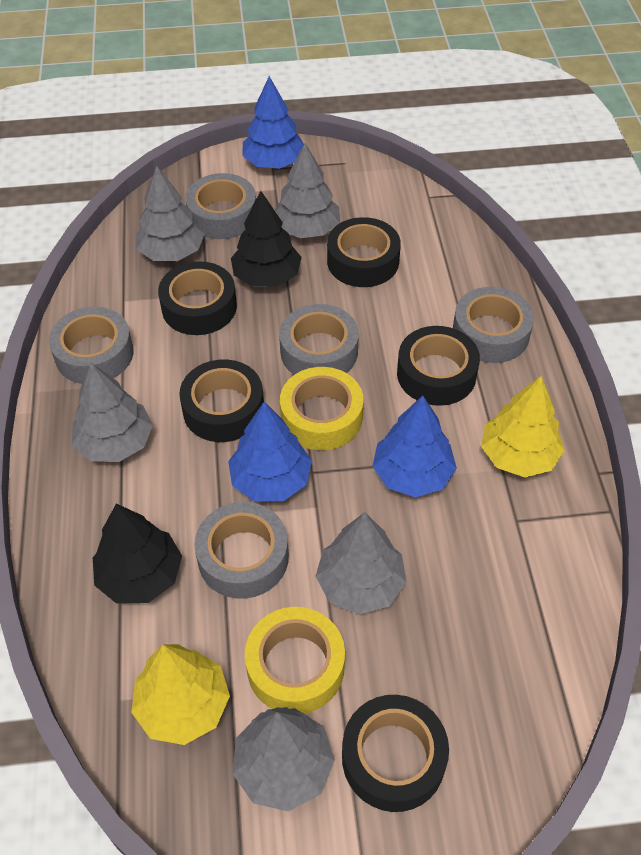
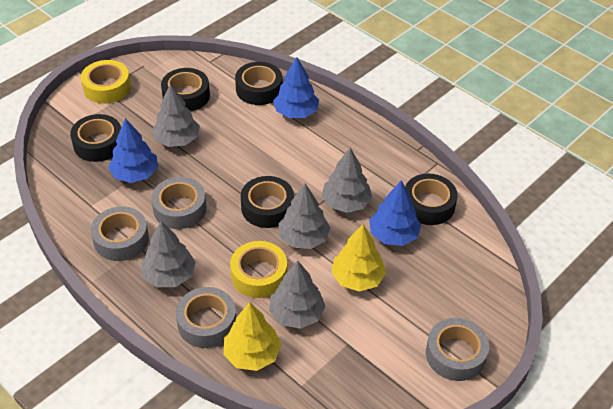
black tree: [93,504,182,604] [231,191,302,287] = 2 -> none = 0
grey tape: [49,307,134,384] [185,173,256,239] [194,502,289,599] [279,304,359,375] [453,287,534,363] = 5 -> [91,207,149,261] [151,177,206,229] [176,287,236,348] [426,318,489,381] = 4

